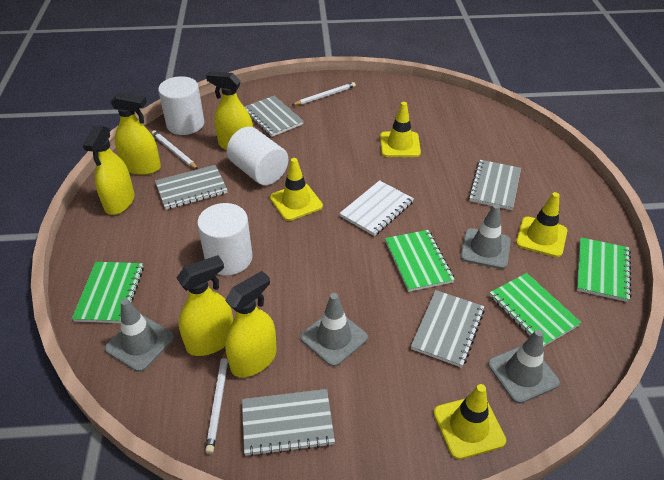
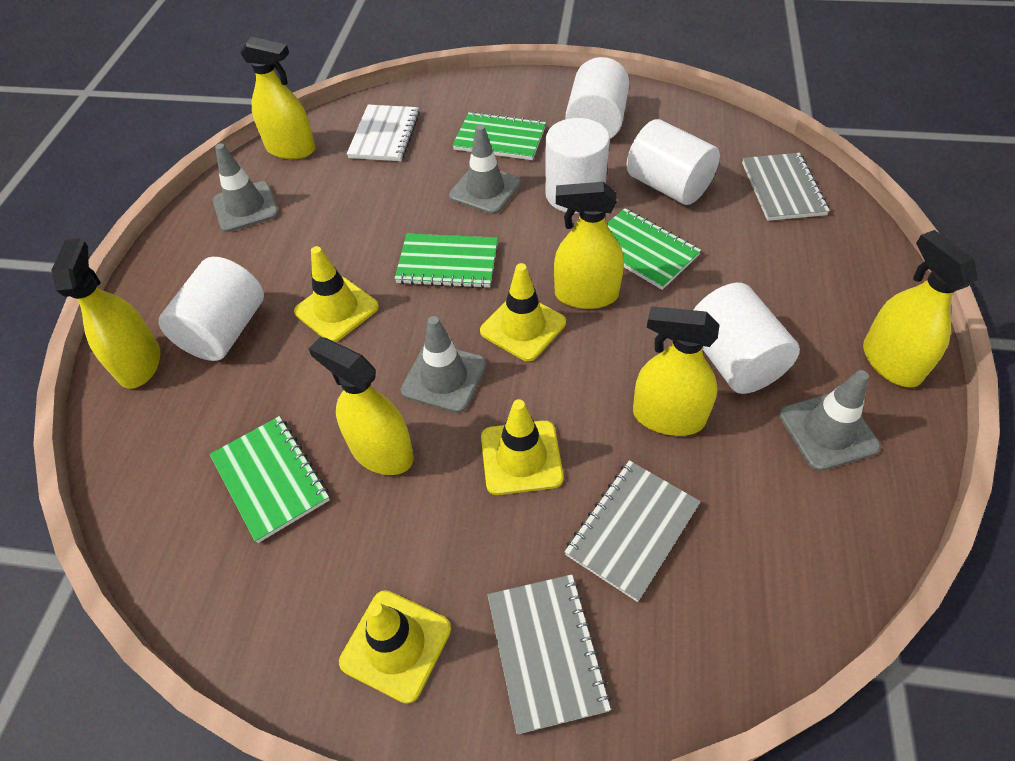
grey notebook: [155,165,227,210] [242,389,335,456] [245,96,304,137] [411,290,485,368] [468,160,521,210] = 5 -> [487,574,611,734] [564,460,701,602] [742,153,830,221] = 3
white cylinder: [158,76,204,135] [197,203,253,275] [227,127,288,185] = 3 -> [158,257,264,361] [545,118,610,214] [566,57,629,139] [626,119,720,205] [694,283,800,394] = 5
white pencil: [152,130,198,169] [205,350,228,454] [292,82,356,105] = 3 -> none = 0
yellow spray bottle: [83,125,134,215] [110,92,161,175] [176,255,233,356] [206,71,253,150] [225,271,277,377] = 5 -> [51,238,161,389] [240,37,315,159] [309,337,414,475] [554,182,624,309] [633,306,720,436] [863,230,978,388] = 6

